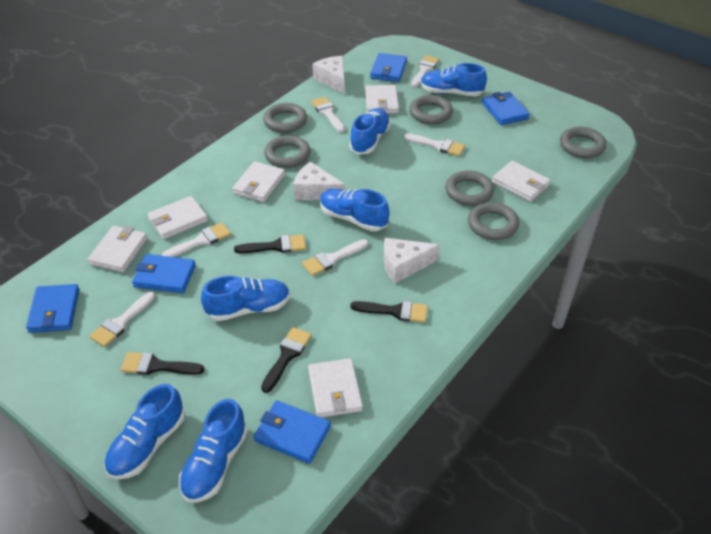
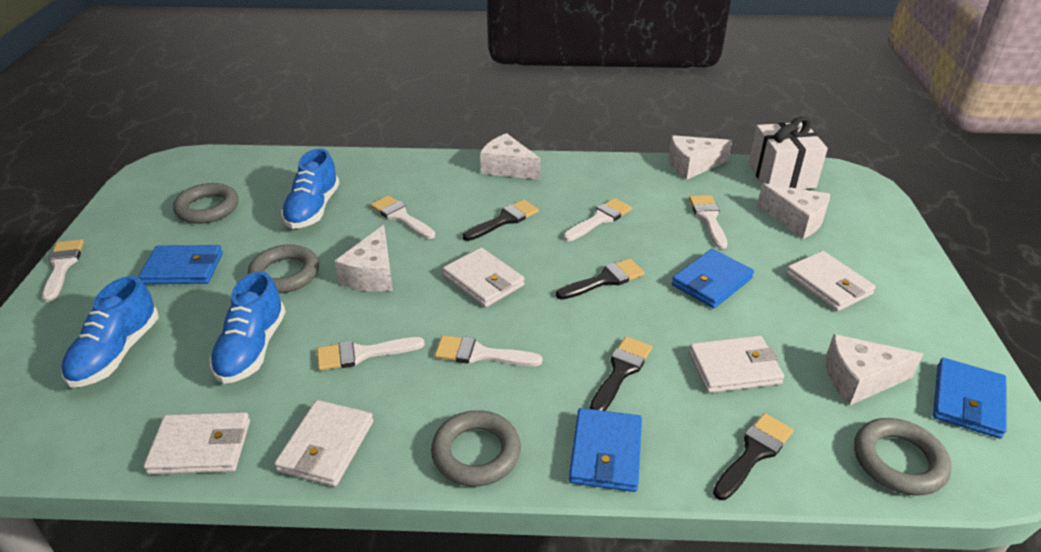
blue shoe: [104,384,185,479] [179,399,248,503] [201,276,290,321] [320,189,389,231] [349,108,391,154] [421,63,487,96] = 6 -> [61,276,158,387] [209,271,286,384] [281,148,339,229] = 3
blue wallet: [26,284,79,333] [132,254,196,293] [254,400,331,464] [370,53,407,82] [482,92,530,125] = 5 -> [138,245,223,284] [569,408,642,492] [672,249,754,308] [933,358,1007,439] = 4
grey ring: [263,103,307,133] [264,135,311,168] [409,95,453,124] [445,170,494,206] [468,202,519,240] [560,127,607,158] = 6 -> [173,183,238,224] [248,244,319,294] [431,410,521,487] [854,418,951,495] = 4
white cheese: [293,162,345,200] [312,56,345,95] [383,238,440,283] = 3 -> [335,225,393,292] [480,133,541,180] [669,135,732,180] [757,183,830,239] [825,334,923,405] = 5
white gift: none = 0 -> [748,117,828,189] = 1
white wallet: [88,226,147,272] [147,196,208,239] [232,161,285,202] [308,358,363,418] [365,85,399,114] [492,161,551,202] = 6 -> [144,412,250,475] [274,400,373,487] [443,247,524,307] [689,336,784,393] [786,251,876,311] = 5

